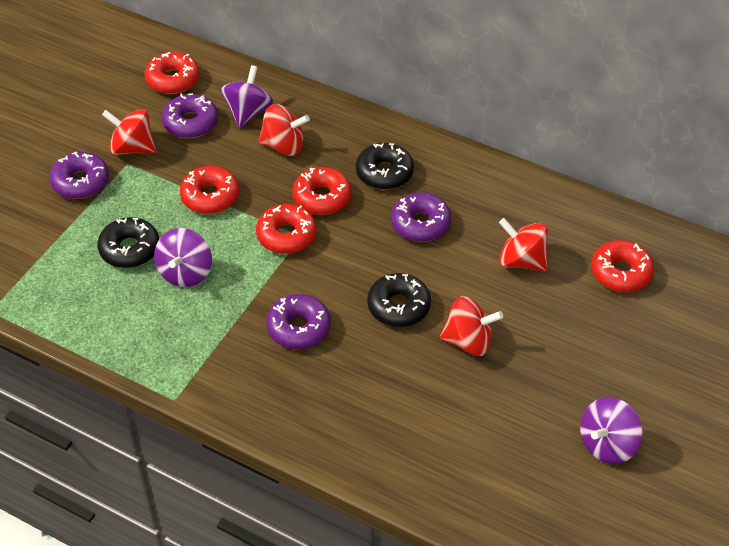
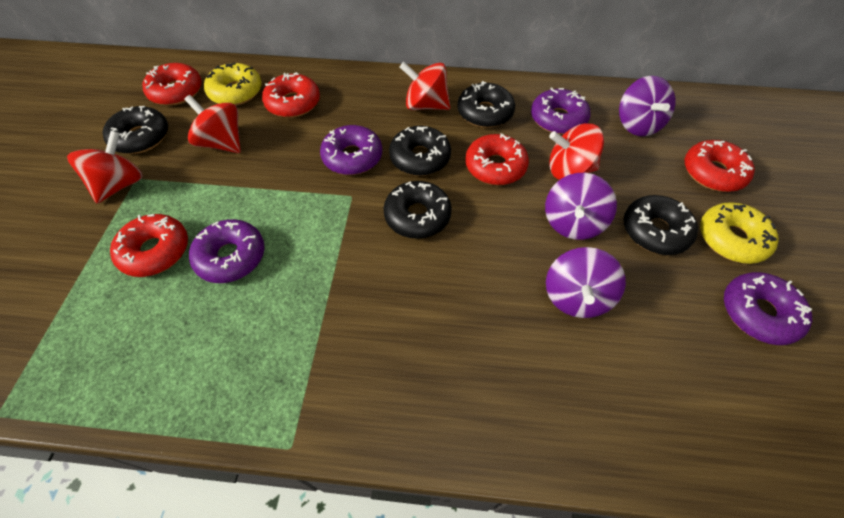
black donut: [97,217,159,268] [356,143,414,190] [367,273,431,327] = 3 -> [102,106,168,154] [383,181,452,239] [389,126,451,176] [458,81,515,128] [624,195,698,255] = 5
yellow donut: none = 0 -> [204,63,262,105] [700,202,779,264] = 2

